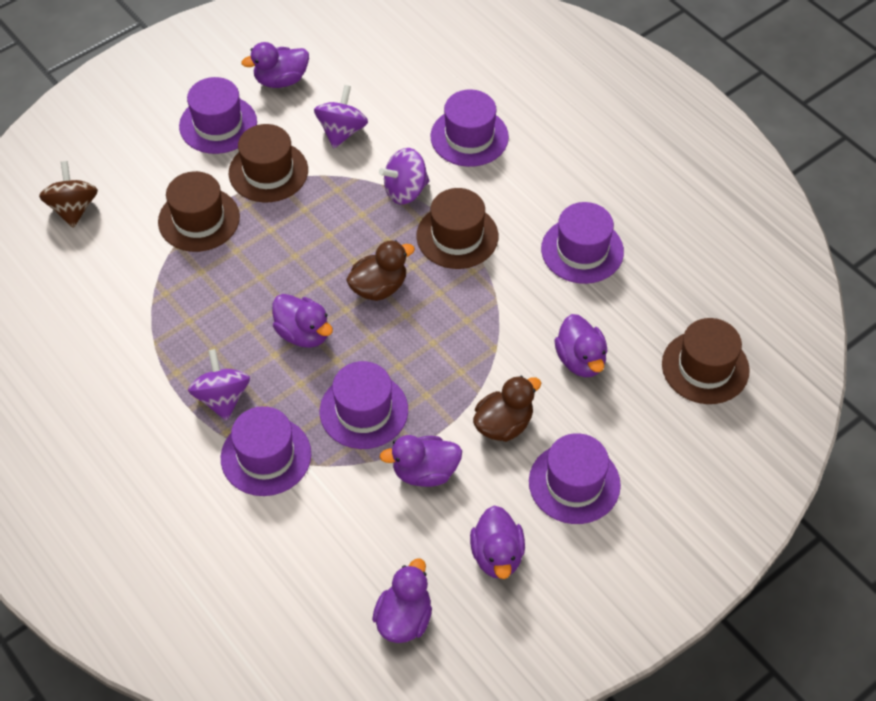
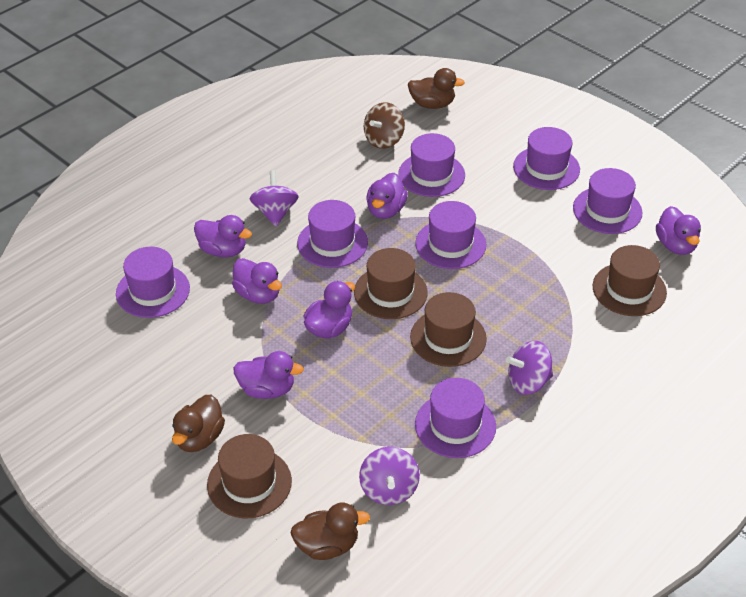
brown duck: [346,240,415,301] [473,376,541,442] = 2 -> [172,395,225,452] [291,503,370,560] [408,68,465,109] = 3
purple hat: [179,77,257,154] [221,406,311,496] [320,361,408,449] [431,89,509,167] [529,433,621,524] [541,202,624,284] = 6 -> [116,247,190,318] [297,200,368,268] [398,133,465,197] [415,201,486,269] [415,378,496,458] [513,127,580,190] [573,168,642,234] = 7

